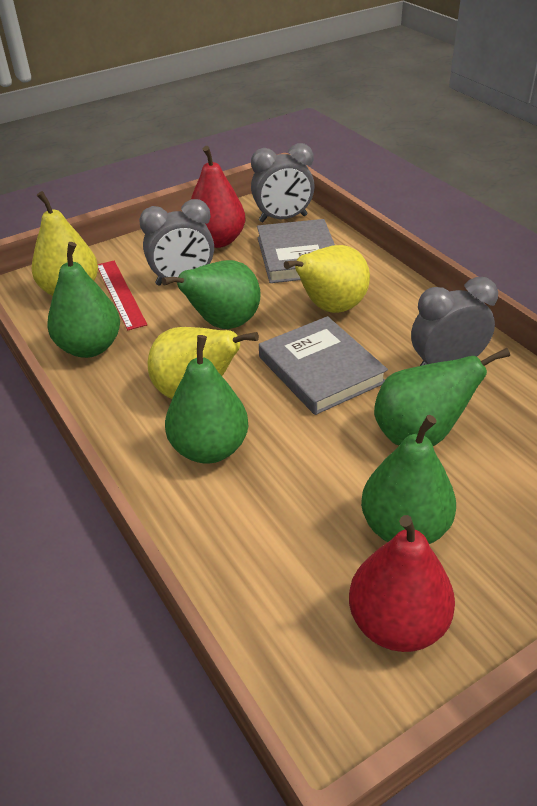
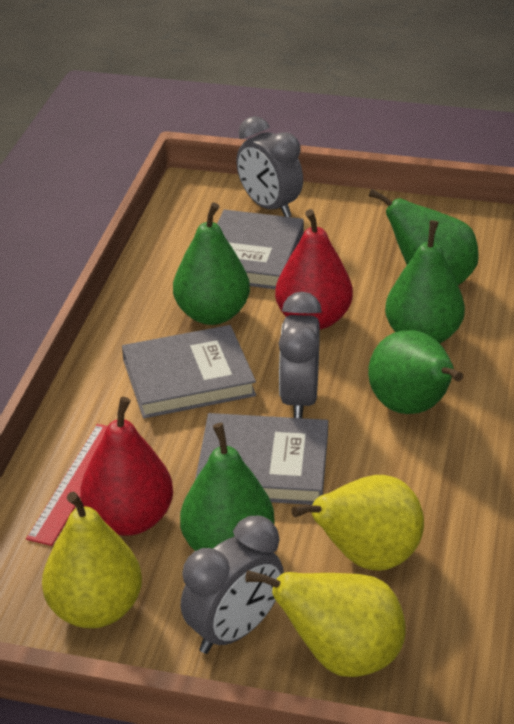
grey book: [257,219,335,283] [259,316,388,415] = 2 -> [122,325,256,419] [195,413,328,505] [217,209,304,289] = 3

